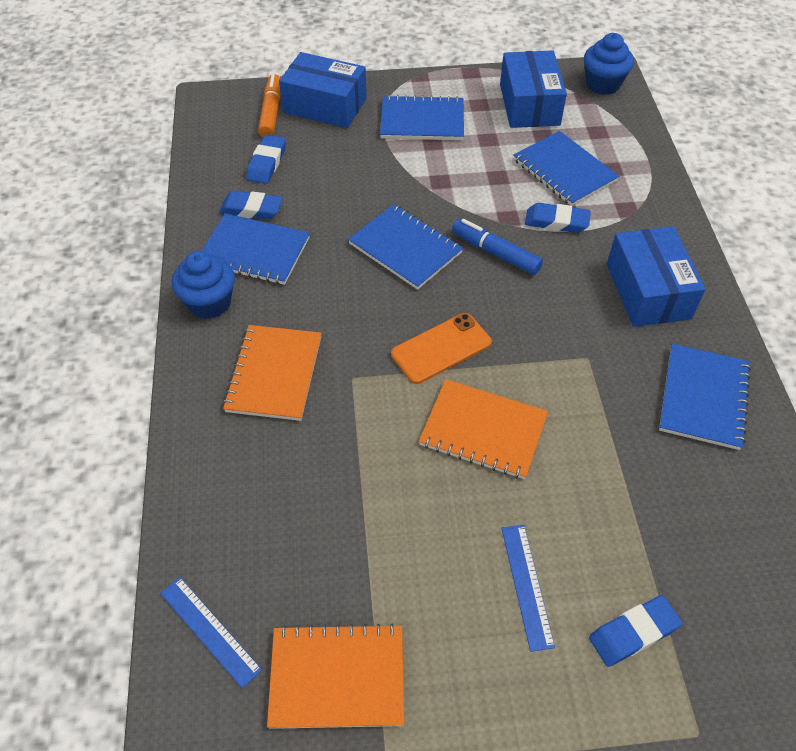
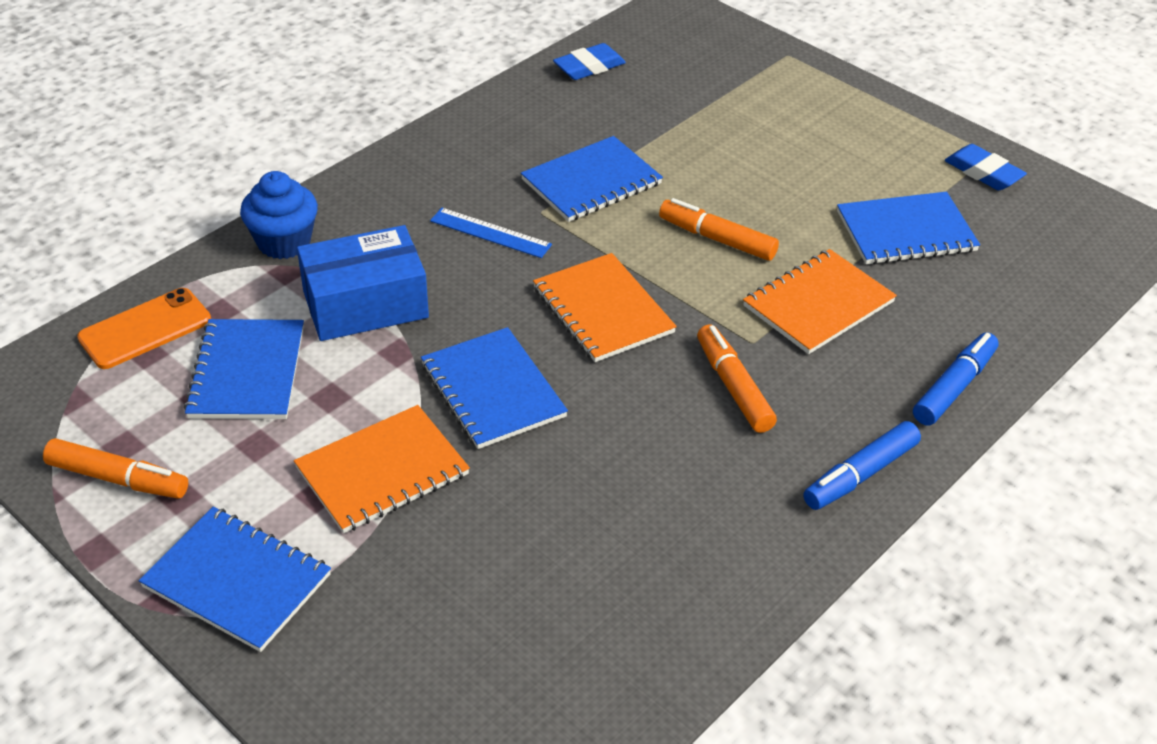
blue box: [279,52,367,128] [500,50,567,128] [607,226,706,327] = 3 -> [297,225,429,341] = 1
blue cupcake: [172,251,235,319] [584,33,634,95] = 2 -> [240,171,318,259] = 1
blue eraser: [219,191,283,220] [246,135,286,184] [525,203,591,233] [589,595,682,667] = 4 -> [553,43,626,80] [945,144,1027,190] = 2
blue marker: [452,219,543,275] = 1 -> [803,421,921,510] [913,332,999,425] = 2
blue ruler: [160,577,262,688] [501,525,555,652] = 2 -> [430,208,552,258] = 1
orange marker: [258,74,281,137] = 1 -> [43,438,188,499] [659,198,779,261] [697,324,777,433] = 3

